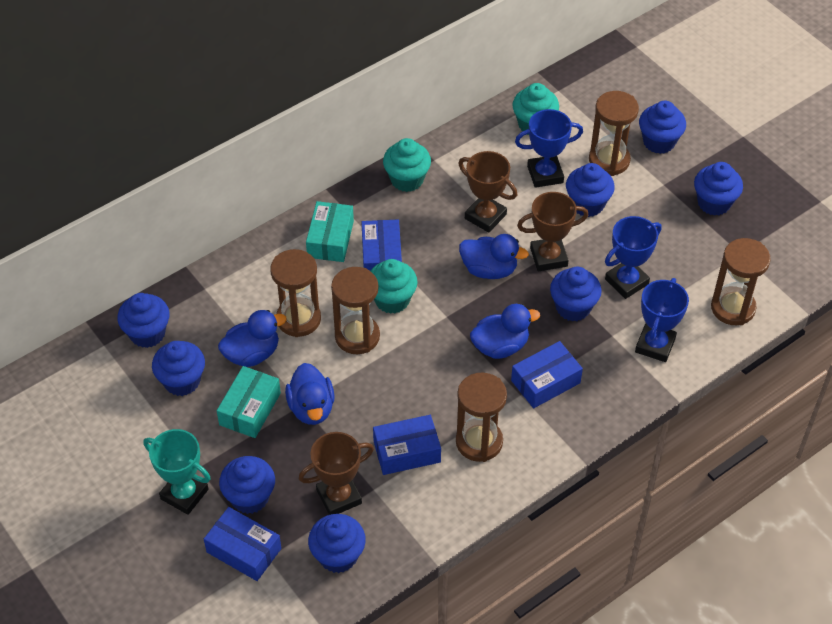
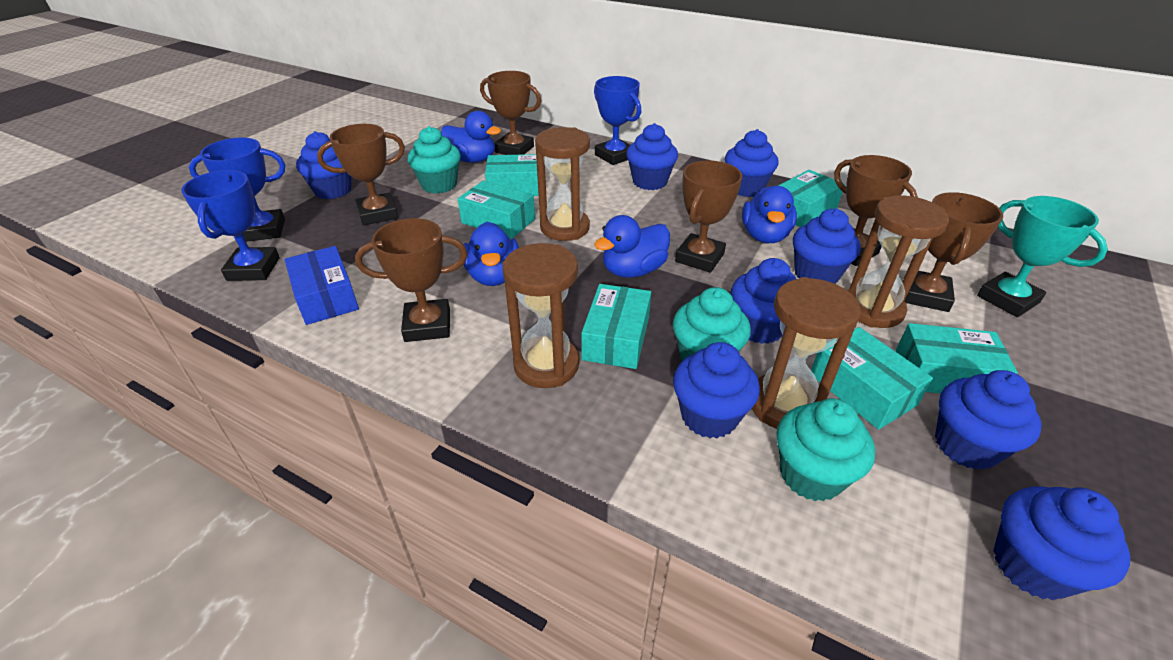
blue box: [204,507,281,581] [361,220,402,271] [373,415,441,475] [511,341,583,408] = 4 -> [285,246,359,325] = 1
brown hourglass: [270,249,321,337] [331,267,380,354] [456,373,507,462] [589,91,639,176] [711,238,771,325] = 5 -> [503,243,579,388] [535,127,590,241] [752,277,861,429] [847,195,949,328] = 4
brown trophy: [299,432,374,515] [458,151,517,233] [517,192,588,271] = 3 -> [317,124,405,225] [355,218,468,342] [480,71,541,155] [675,160,742,273] [834,155,918,266] [905,192,1003,312] = 6
turquoise box: [217,366,281,438] [306,201,354,262] = 2 -> [458,181,535,239] [485,154,539,196] [581,284,651,369] [778,170,845,227] [811,327,933,430] [896,323,1018,394] = 6

